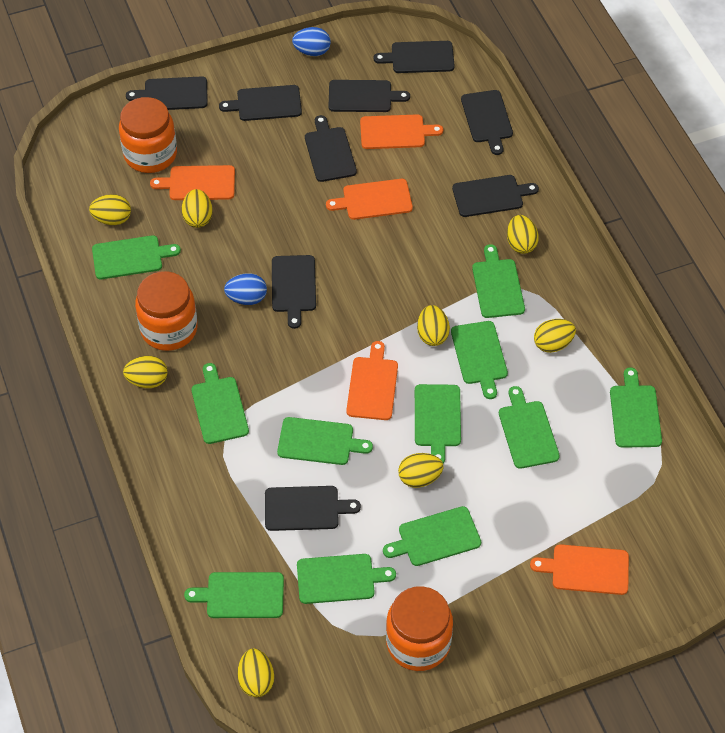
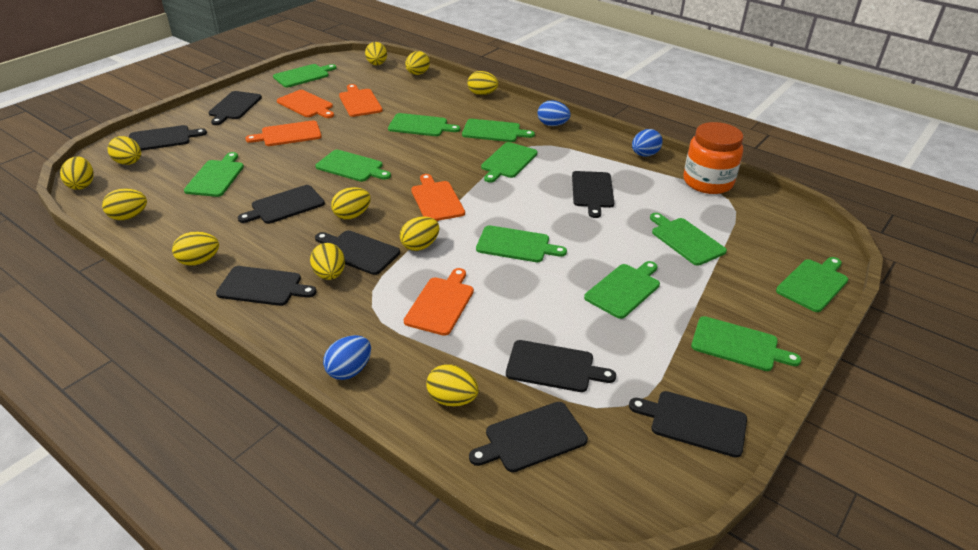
blue egg: [224,273,267,305] [292,27,331,56] = 2 -> [323,335,371,380] [538,100,571,126] [632,129,663,156] = 3
orange jar: [119,97,177,173] [135,271,198,351] [386,586,453,671] = 3 -> [683,122,743,194] = 1
yellow egg: [89,194,131,225] [123,356,168,388] [182,189,212,228] [237,648,274,697] [398,453,443,488] [417,305,450,346] [507,215,539,254] [534,319,576,353] = 8 -> [60,157,94,190] [102,189,147,220] [108,136,141,165] [172,232,219,266] [310,243,345,280] [331,187,371,220] [365,42,387,65] [400,216,439,251] [405,51,430,75] [426,365,479,406] [467,71,498,95] = 11

